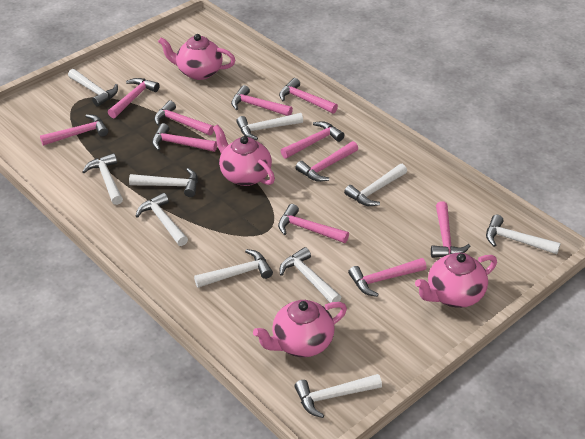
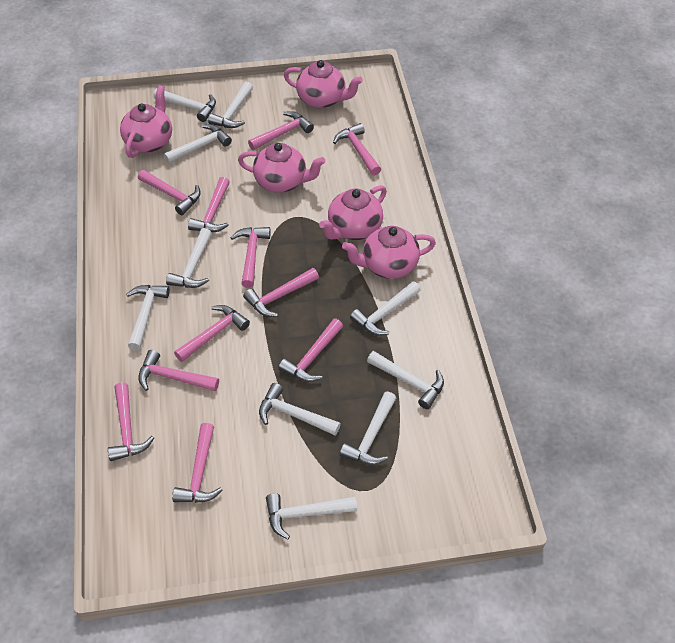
pink teapot: [158,34,235,80] [213,124,275,186] [253,300,347,357] [415,253,497,308] = 4 -> [120,85,172,158] [238,143,326,193] [284,60,363,109] [319,185,387,240] [342,226,436,279] = 5

